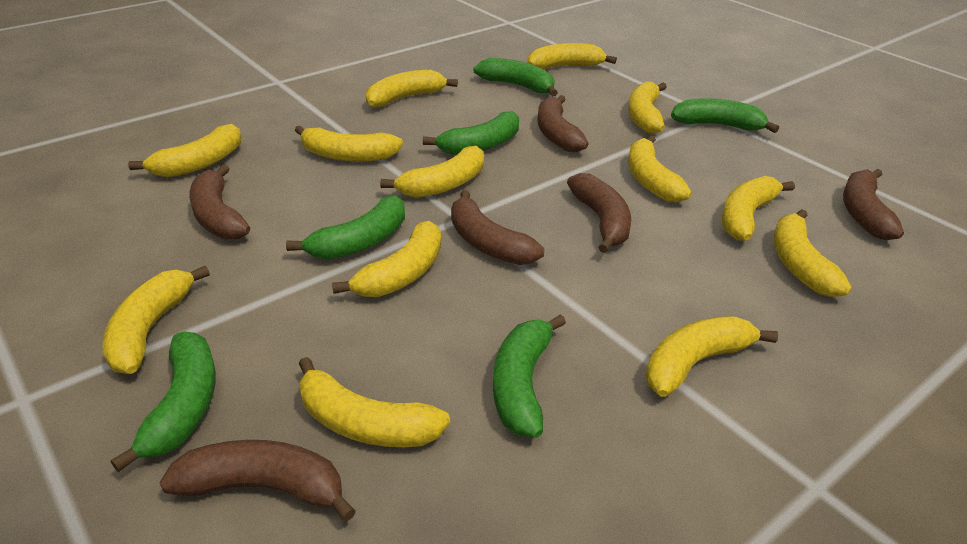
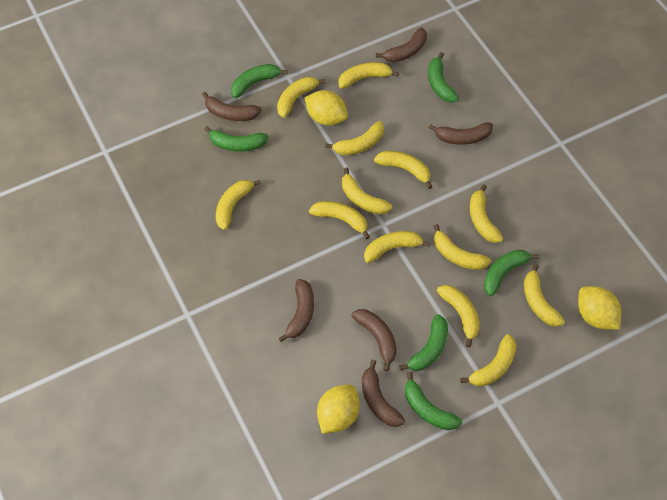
yellow lemon: none = 0 -> [304,90,348,126] [317,384,360,434] [578,286,621,330] = 3

